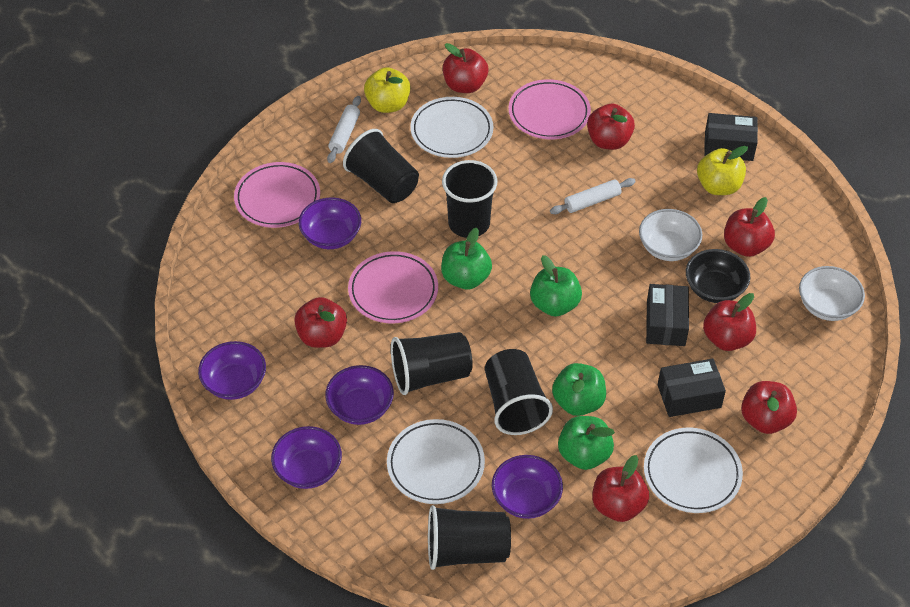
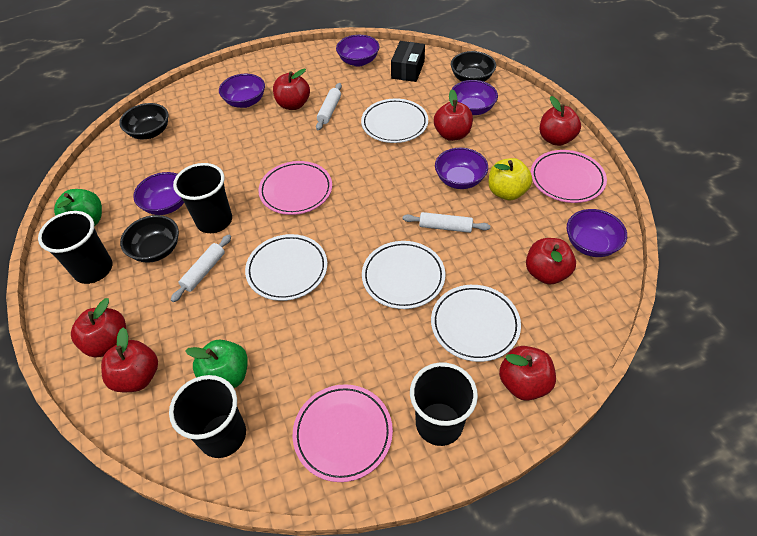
black bowl: [686,249,750,303] = 1 -> [119,103,168,139] [120,215,179,263] [451,51,496,82] = 3
black box: [646,284,689,346] [658,359,726,417] [704,113,758,161] = 3 -> [391,41,425,82] = 1
black cup: [343,129,419,203] [391,332,473,395] [428,505,511,570] [442,160,498,238] [485,349,553,435] = 5 -> [38,211,112,284] [169,375,246,458] [173,163,232,233] [410,362,478,446] = 4
green apple: [441,228,492,289] [530,255,582,317] [552,363,606,416] [558,416,615,470] = 4 -> [54,189,102,226] [185,340,248,388] = 2
purple bowl: [198,341,266,400] [271,426,342,489] [299,197,361,249] [325,365,394,425] [492,455,563,519] = 5 -> [133,172,184,215] [219,74,265,108] [336,35,380,67] [435,148,488,189] [451,80,498,115] [567,209,627,257] = 6
white bowl: [639,209,702,261] [799,266,865,321] = 2 -> none = 0
white plate: [387,419,485,504] [410,97,493,158] [644,428,743,513] = 3 -> [245,234,328,301] [361,98,428,143] [362,241,445,309] [431,285,521,362] = 4
white rolling pin: [327,96,361,163] [550,178,636,214] = 2 -> [171,235,231,302] [316,83,342,130] [403,212,490,233] = 3
yellow apple: [364,67,410,113] [697,146,748,195] = 2 -> [488,158,532,200] = 1

